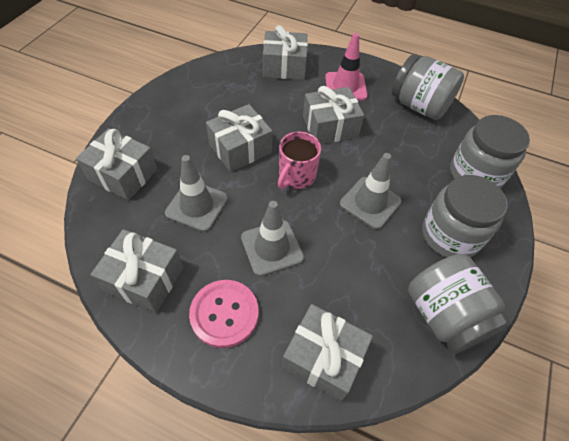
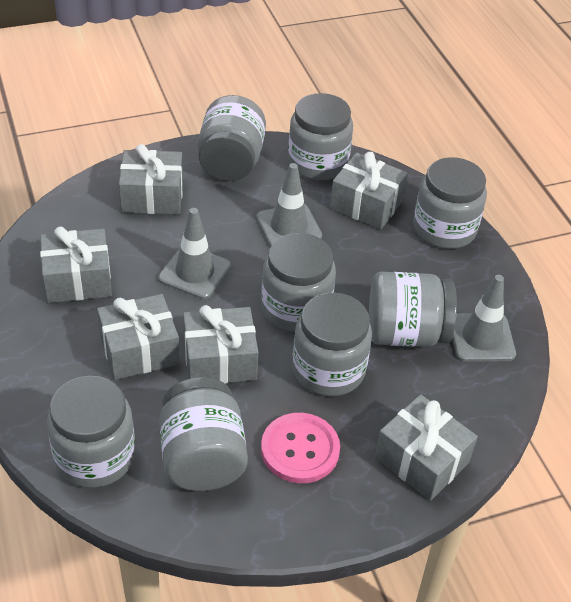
grey jar: [392,54,464,120] [408,254,512,354] [422,175,508,258] [450,115,530,189] = 4 -> [47,376,135,488] [159,377,248,491] [198,95,266,181] [261,233,336,332] [288,93,353,180] [292,293,372,396] [369,272,457,347] [413,157,487,249] = 8
pink mug: [278,132,321,189] = 1 -> none = 0
pink traffic cone: [325,33,367,100] = 1 -> none = 0

